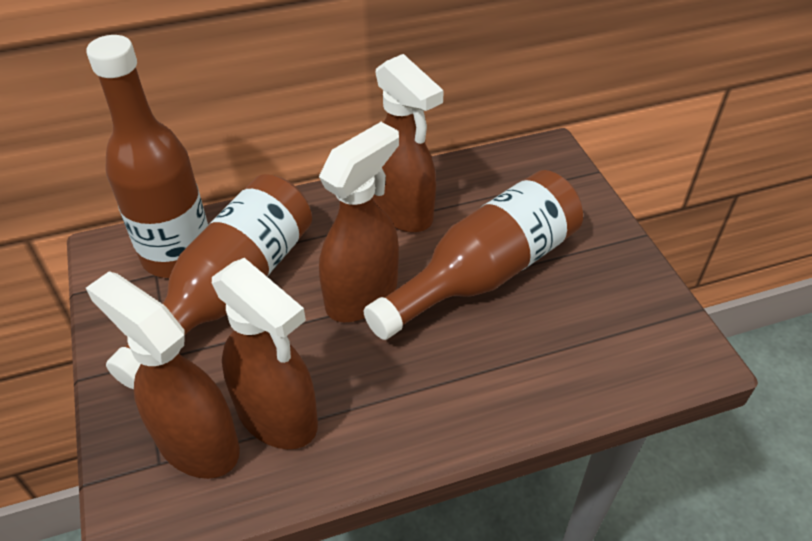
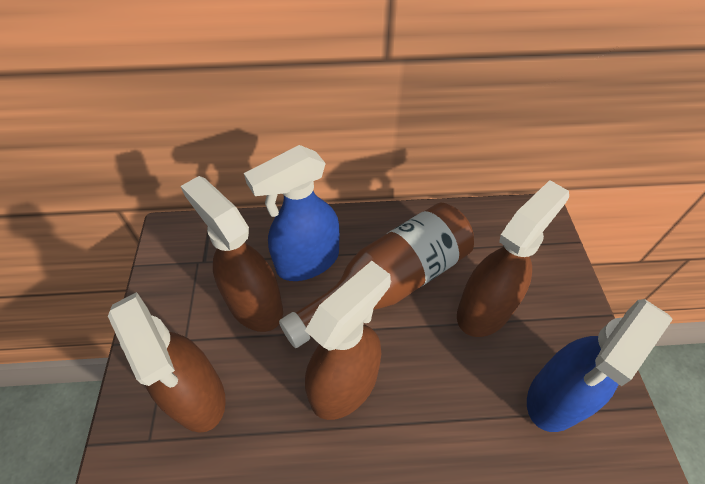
blue spray bottle: none = 0 -> [244,145,340,281] [527,299,673,432] = 2
brown bottle: [86,35,208,278] [106,174,312,389] [364,170,583,340] = 3 -> [279,203,474,348] = 1

